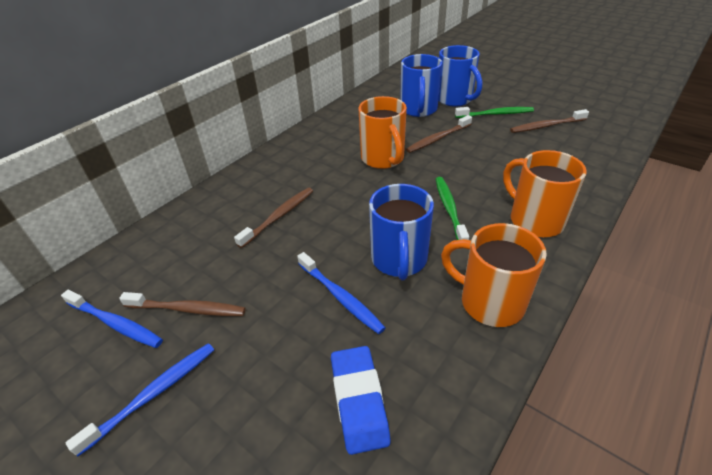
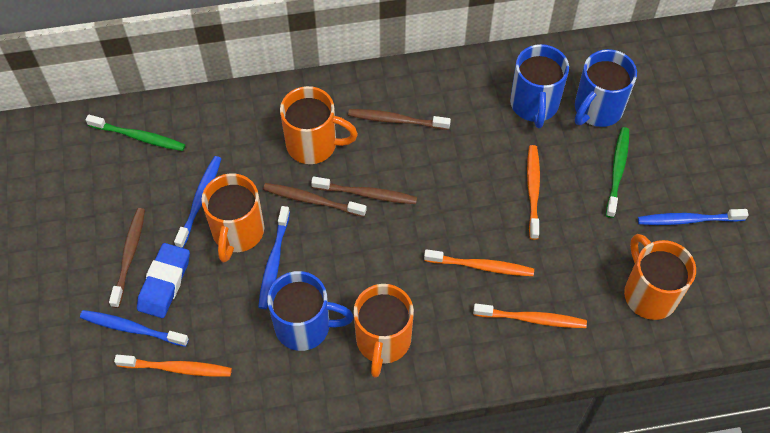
blue toothbrush: [61,290,163,348] [66,343,214,456] [297,252,385,334] = 3 -> [80,310,189,347] [174,156,221,248] [258,206,290,309] [638,209,749,225] = 4
orange mug: [358,96,407,169] [441,223,547,327] [503,150,587,237] = 3 -> [201,173,264,262] [280,86,358,164] [354,284,414,378] [624,234,696,320] = 4
orange toothbrush: none = 0 -> [114,355,232,377] [424,249,534,276] [473,304,587,328] [527,145,540,240] = 4

